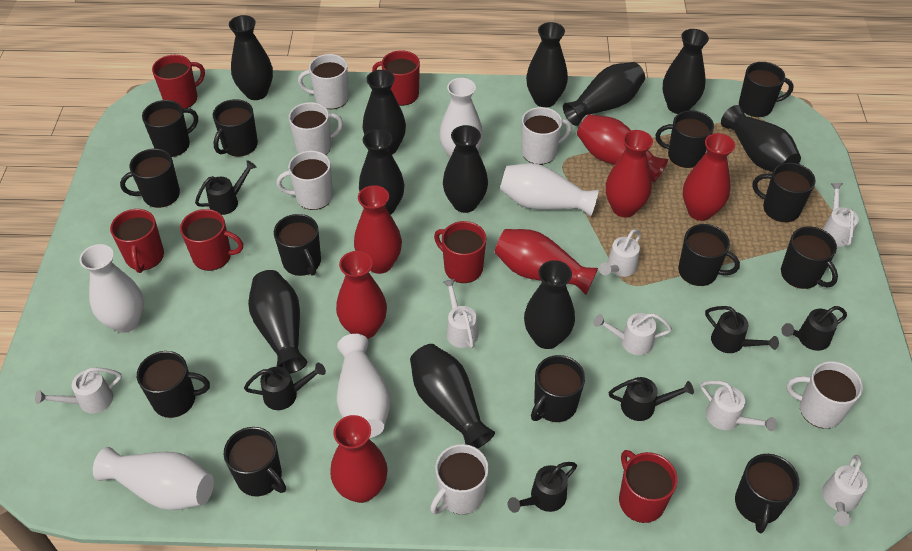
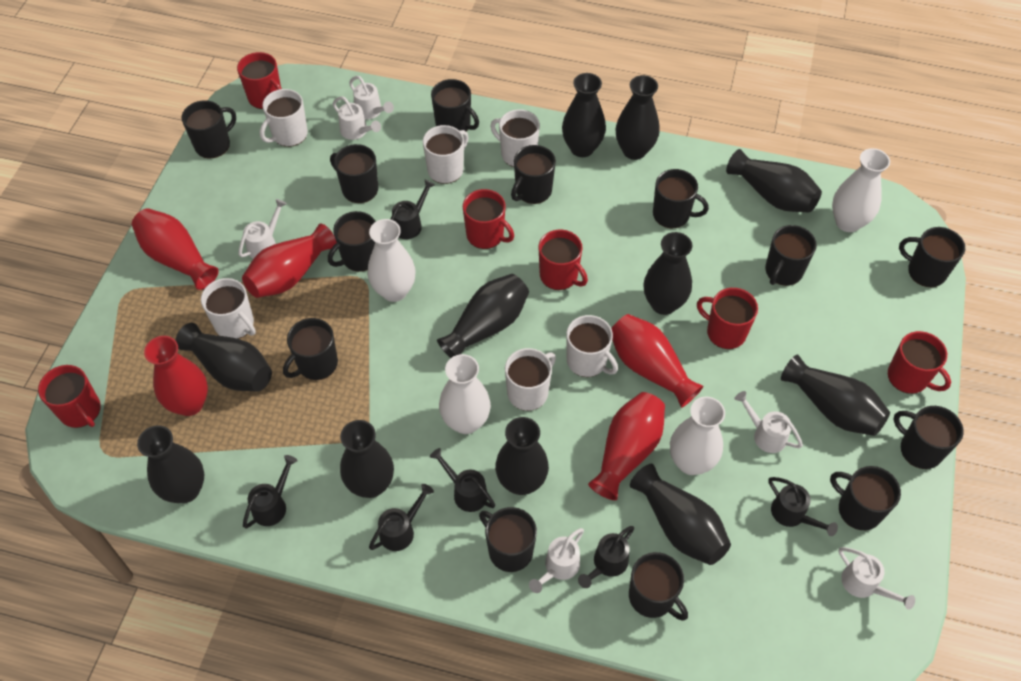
red vase: [330,415,388,503] [336,251,387,339] [354,185,402,274] [495,229,598,295] [577,114,668,183] [606,130,653,217] [683,133,735,221] = 7 -> [132,208,219,290] [144,336,208,416] [242,224,337,298] [588,392,665,500] [611,314,704,408] = 5
white vase: [80,244,144,333] [93,447,214,510] [337,334,391,438] [439,78,483,158] [500,163,599,217] = 5 -> [368,219,416,302] [439,354,491,434] [670,396,725,475] [832,148,890,232] = 4
white watering can: [35,367,122,413] [443,279,478,348] [593,313,672,355] [599,229,641,277] [701,380,776,431] [822,183,859,247] [822,455,868,526] = 7 -> [238,199,287,259] [333,96,381,140] [349,76,394,119] [529,528,584,593] [735,391,803,453] [838,547,915,610] = 6

